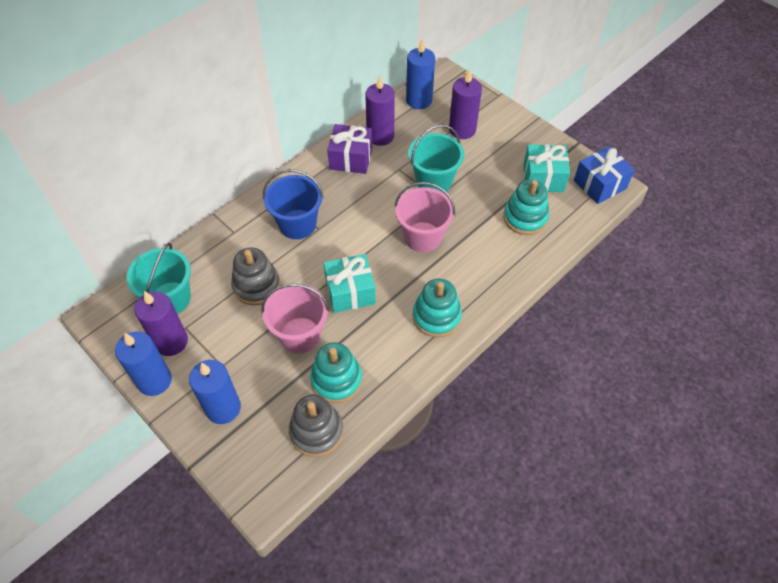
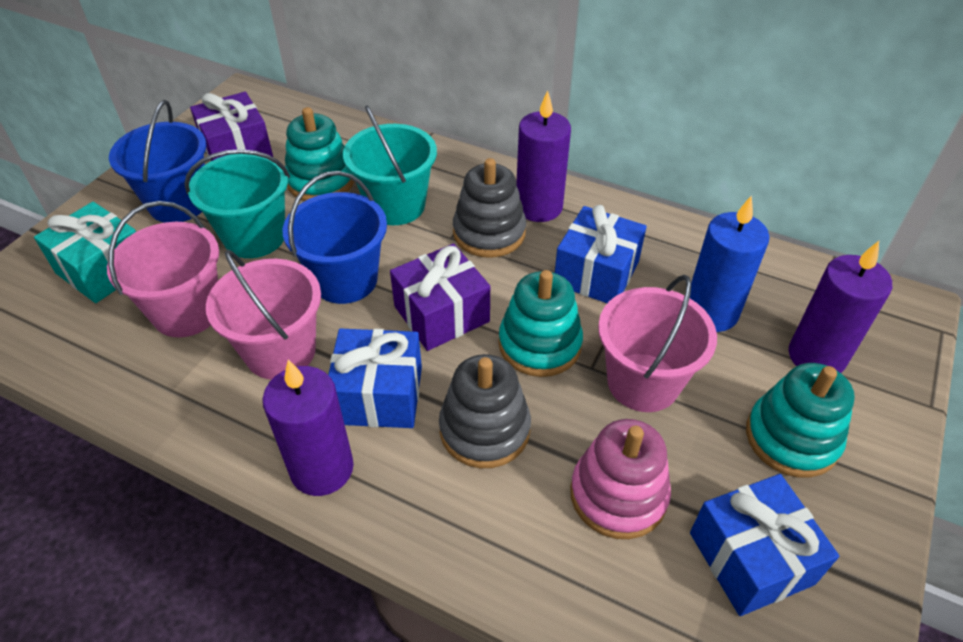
blue bucket: [263,169,324,239] = 1 -> [109,100,206,223] [283,171,387,304] = 2
blue candle: [115,331,172,396] [189,360,241,424] [406,39,435,109] = 3 -> [690,195,769,332] = 1
blue gift: [574,146,635,204] = 1 -> [328,329,422,428] [555,205,647,303] [690,474,839,616] = 3
pink bucket: [261,284,329,353] [394,182,455,252] = 2 -> [107,201,219,338] [206,250,321,380] [598,275,717,412] = 3
pink stacking toy: none = 0 -> [570,419,671,539] = 1
purple gift: [327,124,372,174] = 1 -> [190,92,273,161] [390,244,490,351] = 2
turquoise gift: [324,254,376,313] [523,144,570,192] = 2 -> [34,202,136,303] = 1

